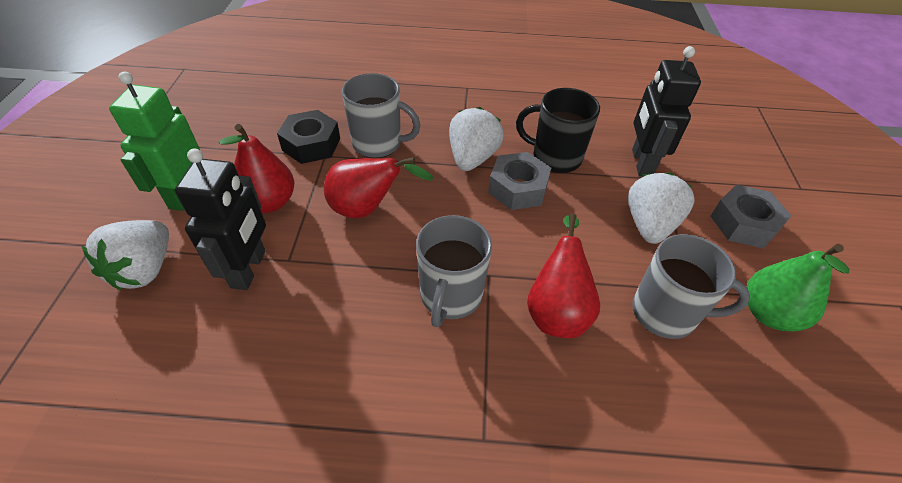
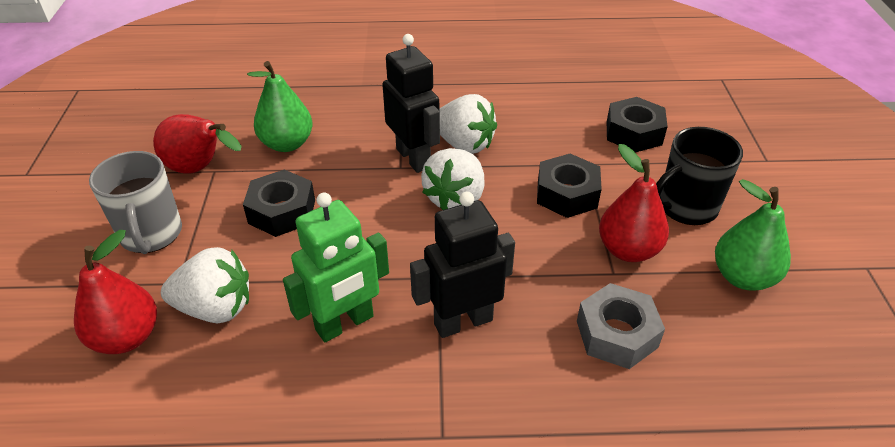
black nut: [277,110,340,164] = 1 -> [243,169,315,237] [537,154,602,218] [607,97,668,153] = 3
green pear: [747,244,849,331] = 1 -> [247,61,312,152] [715,179,791,291] = 2
grey mug: [342,73,420,158] [416,215,492,327] [632,234,750,339] = 3 -> [89,151,182,254] = 1
grey nut: [488,152,551,210] [711,185,791,249] = 2 -> [577,283,665,369] = 1

